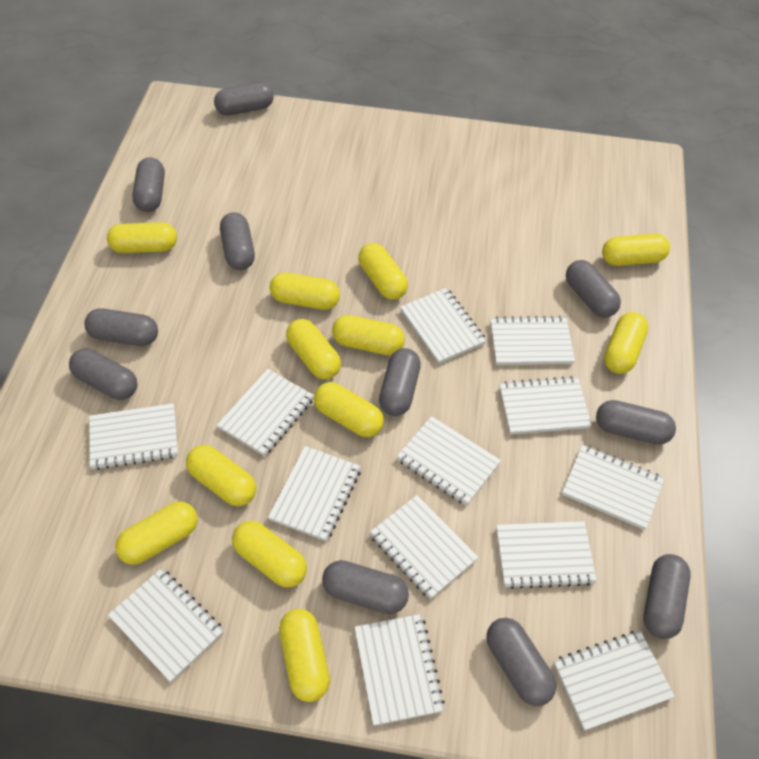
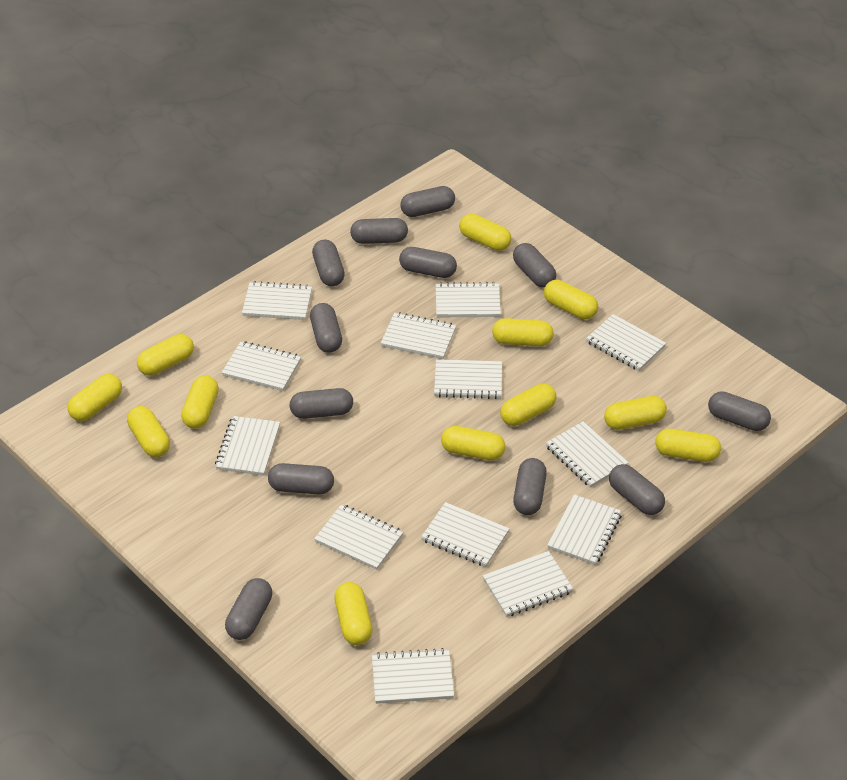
grey capsule: [69,349,137,400] [84,308,158,346] [133,157,165,212] [214,82,274,115] [220,212,255,270] [322,560,409,614] [379,348,421,416] [486,618,556,706] [566,260,621,317] [596,400,676,445] [644,554,691,639] = 11 -> [225,578,272,640] [268,463,334,495] [289,388,353,419] [310,303,342,353] [312,240,345,286] [350,218,408,244] [399,247,457,278] [400,186,455,217] [513,243,556,288] [513,458,547,515] [609,464,665,515] [708,391,771,431] = 12

